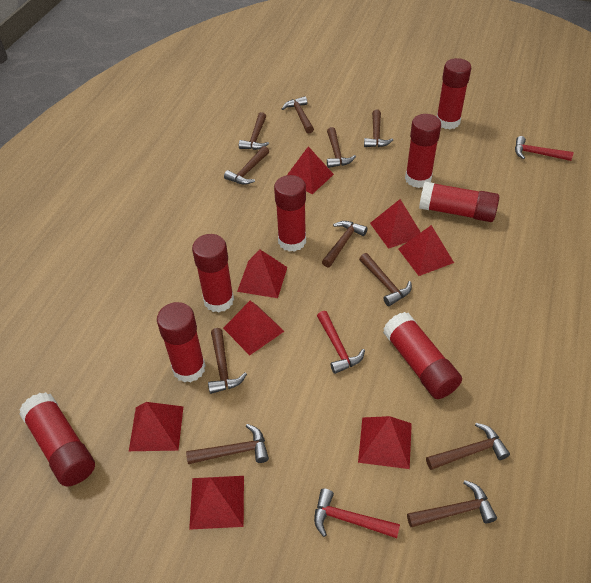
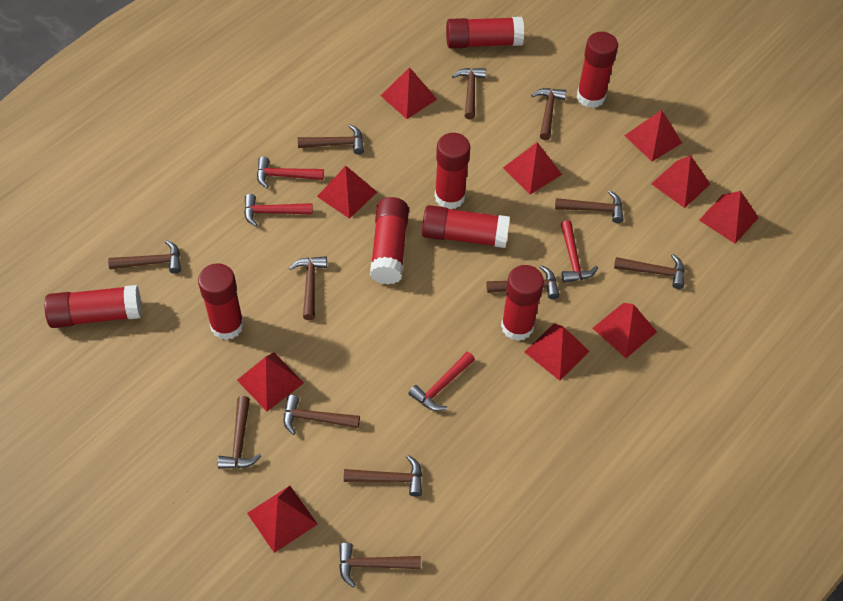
brown hammer: [186,424,269,464] [208,328,247,394] [224,146,269,185] [239,112,269,150] [282,96,314,134] [322,221,368,267] [327,127,356,168] [359,253,412,306] [364,110,393,147] [407,480,497,527] [426,423,510,470] = 11 -> [108,240,181,274] [218,396,261,469] [284,395,360,435] [289,256,327,320] [298,124,364,155] [339,543,421,588] [344,455,422,497] [452,68,486,120] [486,265,560,299] [531,88,566,140] [555,191,624,223] [614,254,685,289] = 12
red hammer: [314,488,400,538] [317,311,365,374] [515,136,574,161] = 3 -> [244,194,313,227] [257,156,324,189] [408,352,475,411] [561,220,598,283] = 4
red pyramid: [129,402,184,451] [189,476,244,530] [223,301,284,355] [237,249,287,298] [287,146,334,194] [358,416,412,469] [370,199,421,249] [398,225,454,276] = 8 -> [237,352,304,412] [247,486,317,553] [317,166,377,219] [381,67,437,119] [503,142,562,195] [525,324,590,381] [592,303,657,358] [624,110,682,161] [651,155,710,208] [699,191,759,244] = 10

